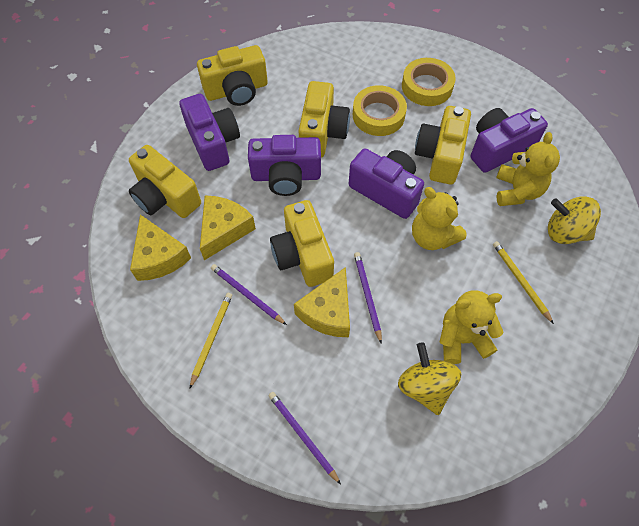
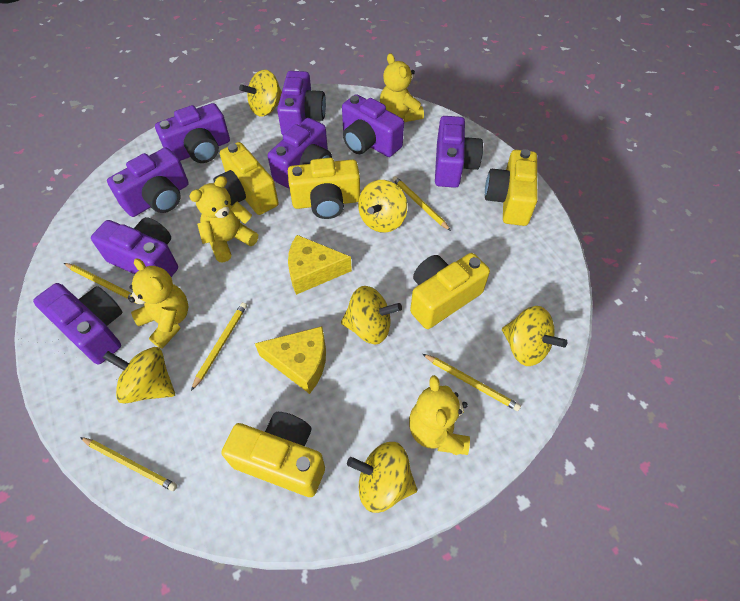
purple camera: [179,94,240,171] [248,135,321,196] [349,148,424,219] [471,108,548,173] = 4 -> [33,283,123,365] [91,217,178,277] [107,147,189,217] [155,103,230,163] [268,118,332,188] [277,71,326,135] [342,94,404,157] [435,116,483,188] = 8
purple pencil: [211,264,287,325] [268,392,341,485] [354,252,382,344] = 3 -> none = 0
yellow cheese: [130,215,191,281] [200,195,256,260] [294,267,350,337] = 3 -> [255,326,326,394] [288,235,352,295] = 2
yellow pencil: [190,293,232,388] [493,241,554,324] = 2 -> [64,263,132,299] [80,437,177,491] [191,302,247,391] [392,176,451,231] [423,354,521,411] = 5
yellow spinning top: [398,342,461,415] [548,196,601,244] = 2 -> [103,347,175,404] [239,70,282,117] [341,286,402,345] [347,442,417,513] [358,180,407,233] [502,306,567,366] = 6
yellow tape: [353,85,407,136] [402,58,456,106] = 2 -> none = 0
yellow teddy bear: [412,187,467,250] [440,290,503,364] [496,132,560,206] = 3 -> [129,259,189,349] [189,176,258,262] [380,53,424,122] [409,375,470,455] = 4

